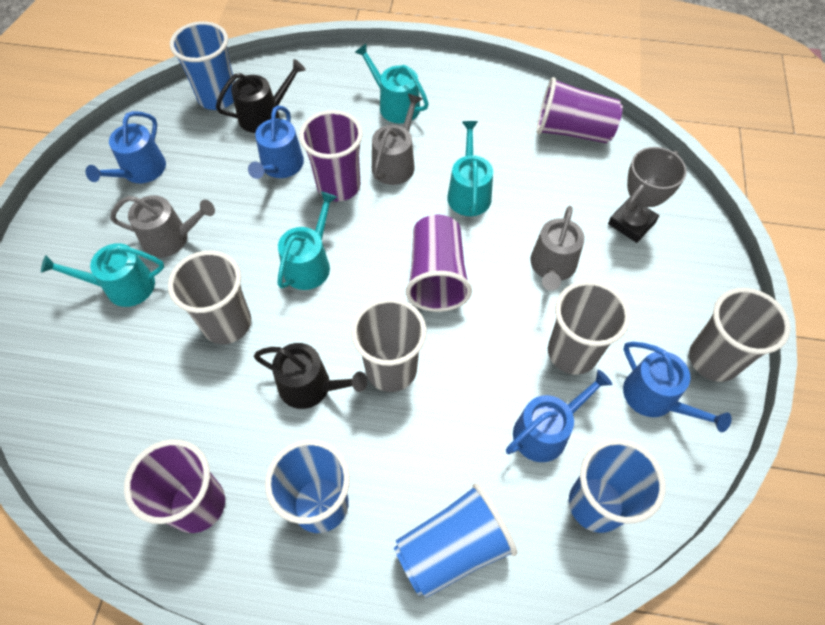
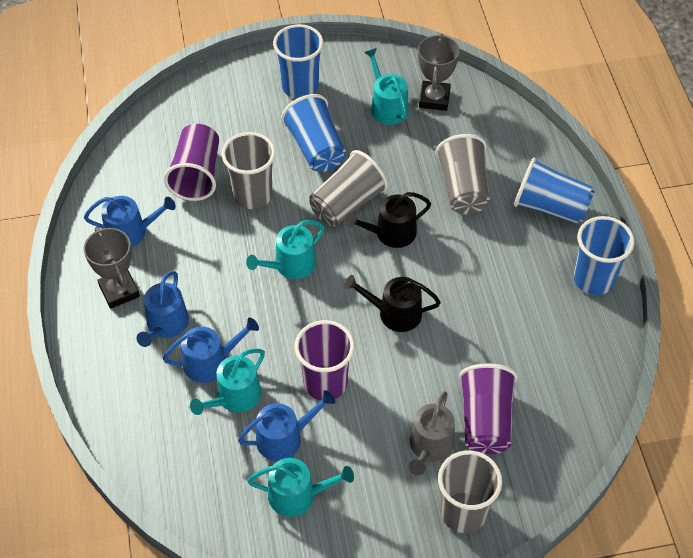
grey trophy: [608,147,687,243] = 1 -> [84,227,140,309] [418,33,460,111] = 2
grey watering can: [110,195,215,258] [372,94,422,185] [530,206,584,291] = 3 -> [409,391,455,476] = 1
purple cup: [124,439,225,533] [299,110,363,201] [406,215,472,312] [536,77,623,143] = 4 -> [164,124,219,201] [295,320,355,401] [459,363,518,454] = 3

